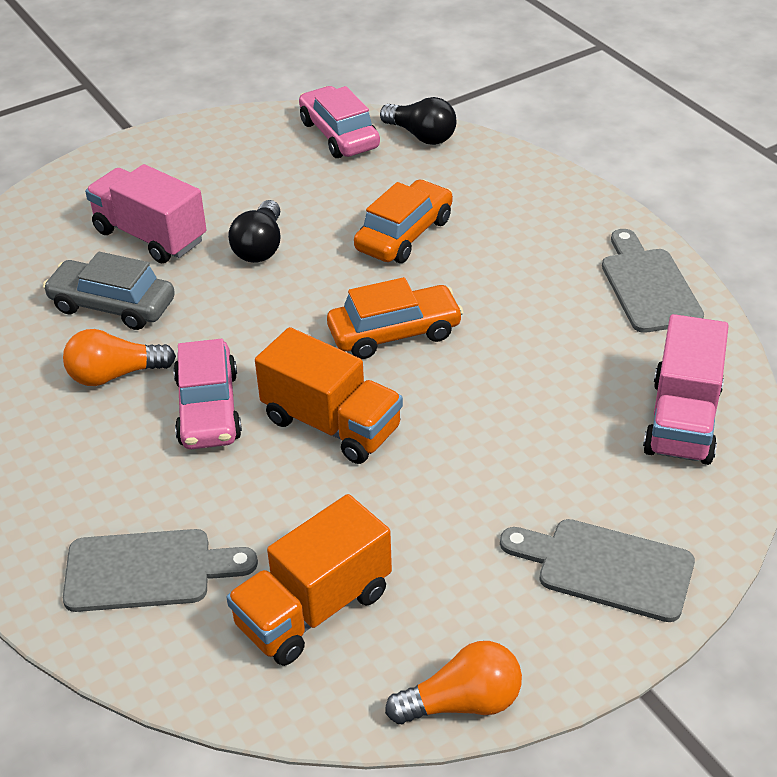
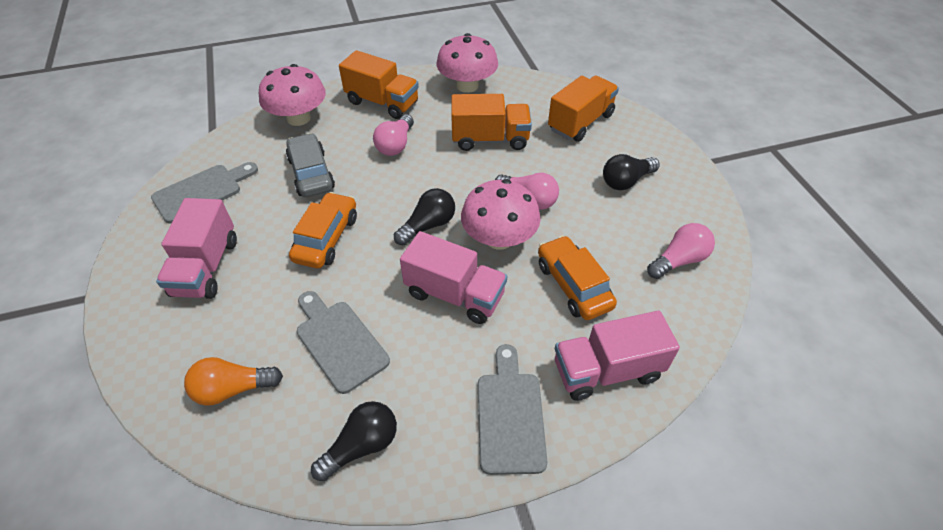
black light bulb: [228,200,280,263] [380,97,456,145] = 2 -> [311,401,397,481] [394,188,455,245] [603,154,660,190] = 3
orange light bulb: [63,329,176,386] [385,641,522,724] = 2 -> [184,357,283,406] = 1
orange truck: [226,494,392,666] [255,327,403,464] = 2 -> [339,50,419,119] [451,94,532,151] [548,75,619,142] = 3
pink car: [173,339,242,449] [299,86,380,158] = 2 -> none = 0
pink light bulb: none = 0 -> [373,114,414,156] [495,173,559,210] [647,223,715,279] = 3
pink mushroom: none = 0 -> [259,64,326,126] [436,33,498,93] [461,179,541,250] = 3
pink truck: [85,164,206,263] [643,314,729,465] = 2 -> [156,198,237,299] [400,231,507,324] [555,311,680,401] = 3

